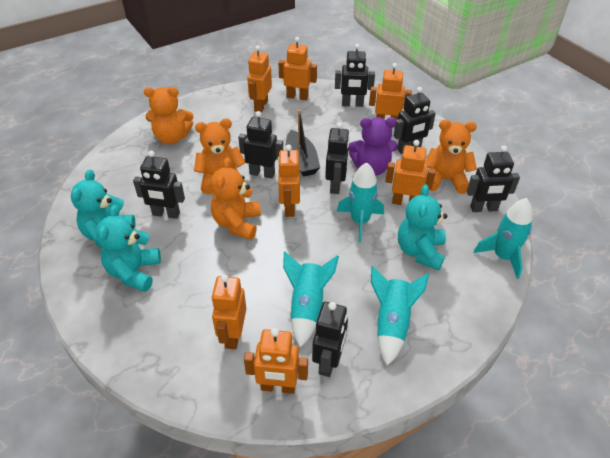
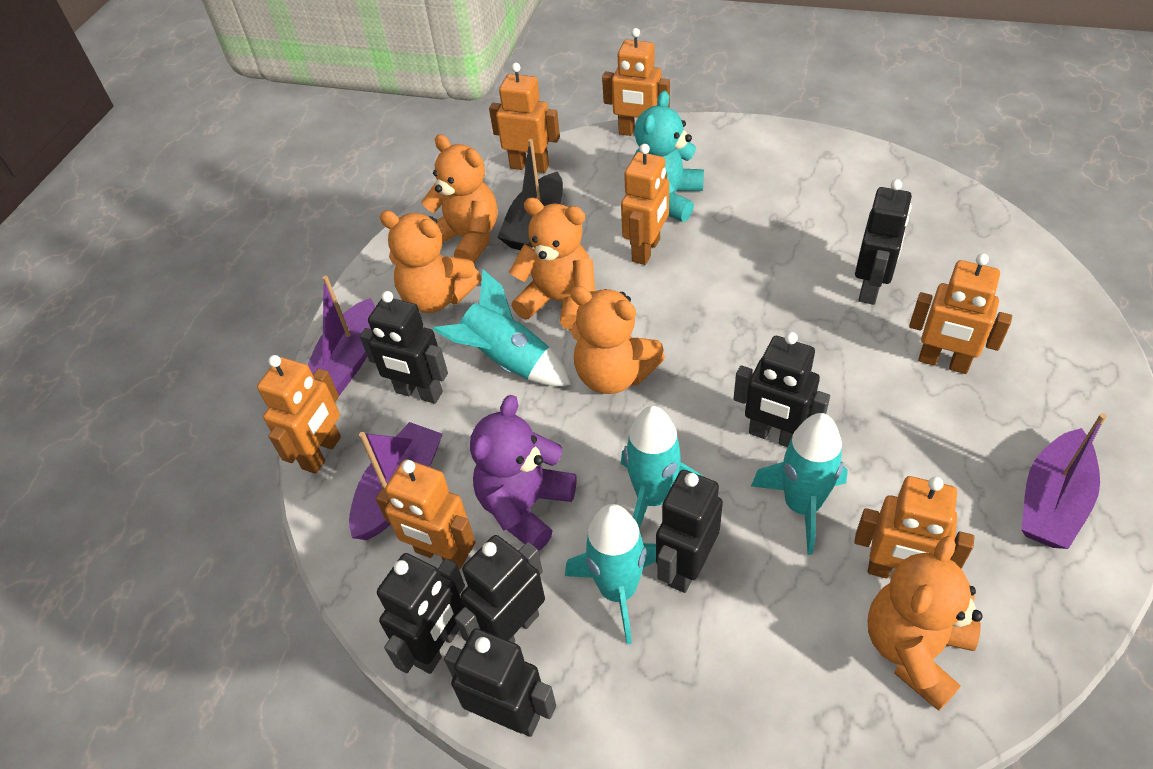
orange teddy bear: [144,87,193,144] [194,119,246,194] [210,157,261,240] [425,120,477,194] = 4 -> [380,211,481,313] [421,134,498,263] [509,198,595,330] [570,286,665,394] [868,536,983,711] = 5
purple boat: none = 0 -> [308,276,375,396] [349,422,443,540] [1021,413,1107,549] = 3
turquoise teddy bear: [71,169,135,248] [96,205,161,292] [398,184,447,270] = 3 -> [634,91,704,222] = 1

